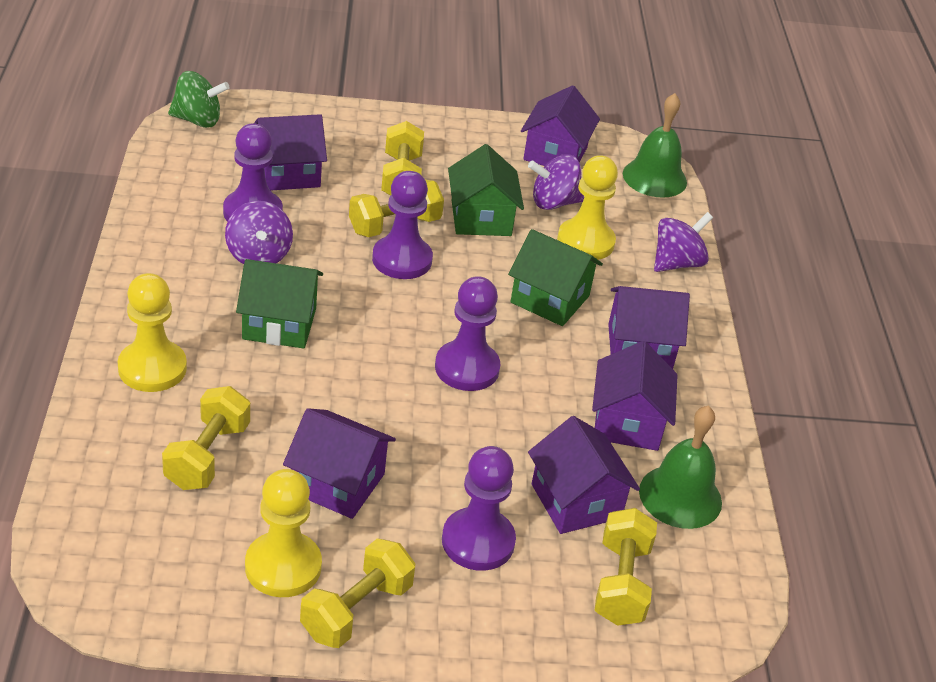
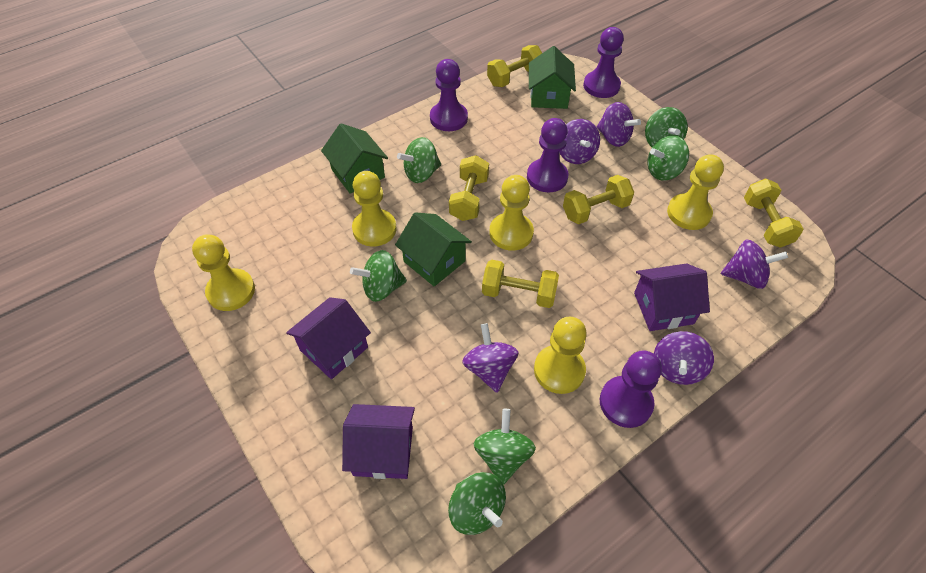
green bell: [623,93,687,198] [639,406,722,529] = 2 -> none = 0
green spinning top: [168,71,230,128] = 1 -> [350,250,407,302] [397,137,441,183] [448,472,506,535] [473,409,536,485] [645,107,688,147] [647,135,689,180] = 6
purple house: [253,114,327,190] [283,408,396,519] [521,85,600,166] [528,416,640,534] [592,341,678,451] [608,286,690,369] = 6 -> [286,297,371,379] [342,404,415,479] [634,263,710,331] = 3
purple spinning top: [225,201,293,264] [528,154,584,210] [654,212,713,272] = 3 -> [462,323,519,393] [559,119,600,164] [597,102,641,147] [654,331,714,385] [721,240,788,289] = 5
yellow pawn: [118,273,187,392] [245,469,322,597] [557,155,618,260] = 3 -> [192,234,255,311] [352,171,396,247] [490,175,534,251] [534,317,587,394] [667,154,724,230] = 5

